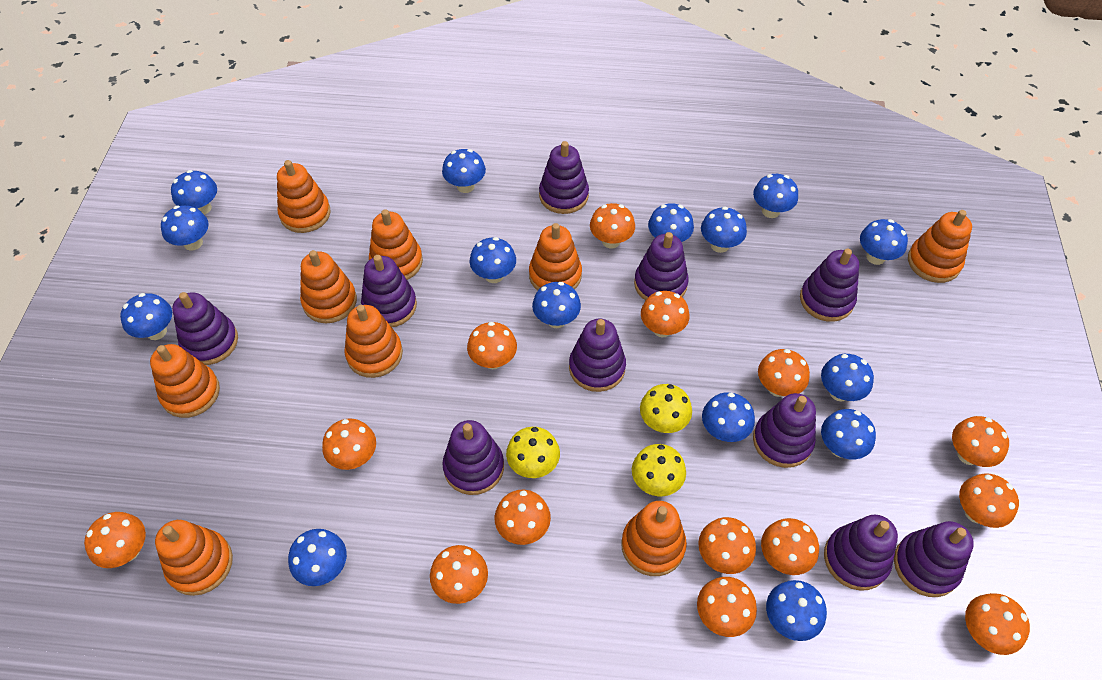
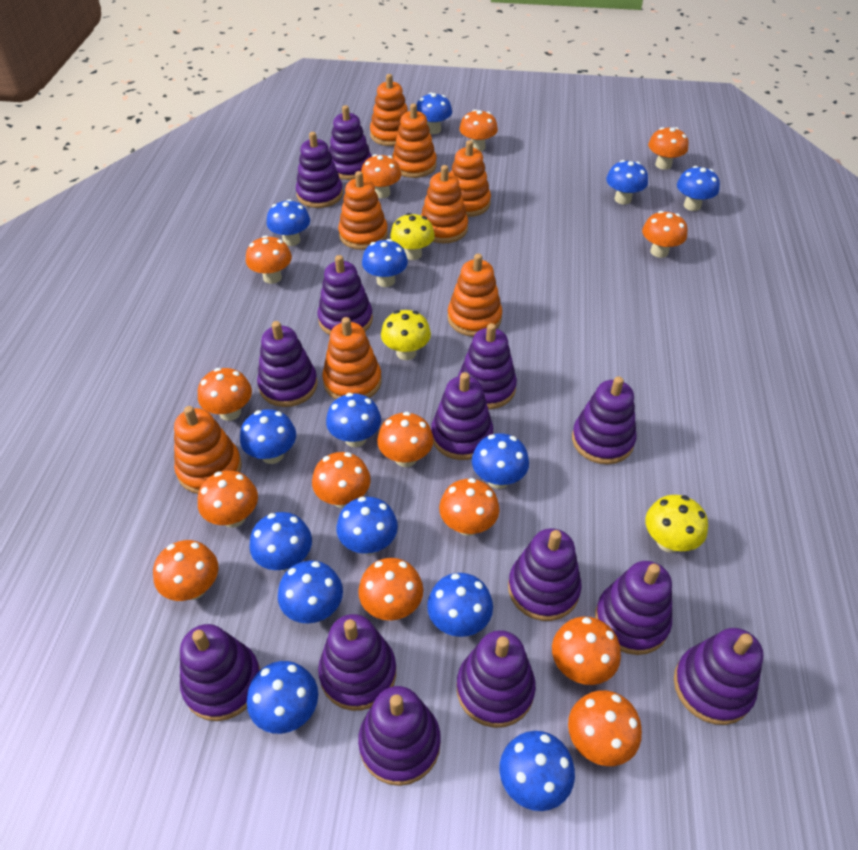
blue mushroom: [120,293,172,340] [161,205,209,251] [171,170,217,215] [288,529,347,586] [442,149,486,193] [470,237,516,283] [532,282,581,328] [648,203,694,242] [701,207,747,253] [702,392,755,442] [753,174,798,218] [766,580,827,641] [821,354,874,402] [821,409,876,459] [860,219,908,265] = 15 -> [240,409,296,464] [247,661,318,734] [249,512,312,571] [267,199,310,246] [278,560,343,623] [326,393,381,447] [337,497,398,555] [362,239,408,287] [417,92,452,134] [427,573,493,637] [472,433,529,489] [500,731,575,811] [606,160,648,204] [677,166,720,211] = 14
orange stacking toy: [150,344,220,418] [155,520,233,596] [277,160,331,233] [300,250,357,323] [345,305,403,378] [369,209,423,280] [529,223,582,290] [621,501,687,576] [908,210,972,283] = 9 -> [174,406,242,494] [322,317,382,400] [338,171,388,250] [370,74,408,146] [392,103,437,178] [421,165,468,243] [448,254,502,337] [450,140,491,217] = 8
purple stacking toy: [172,292,238,365] [361,255,417,327] [442,420,504,495] [539,141,589,214] [569,319,626,392] [634,232,689,300] [753,393,816,468] [800,249,859,322] [824,515,898,591] [894,521,974,597] = 10 -> [180,624,261,721] [257,321,317,407] [296,132,343,208] [318,255,373,335] [318,614,396,711] [329,105,372,180] [358,686,441,786] [431,372,493,460] [456,630,536,728] [458,323,517,409] [508,528,582,621] [572,376,636,464] [595,561,672,655] [674,628,763,725] = 14

